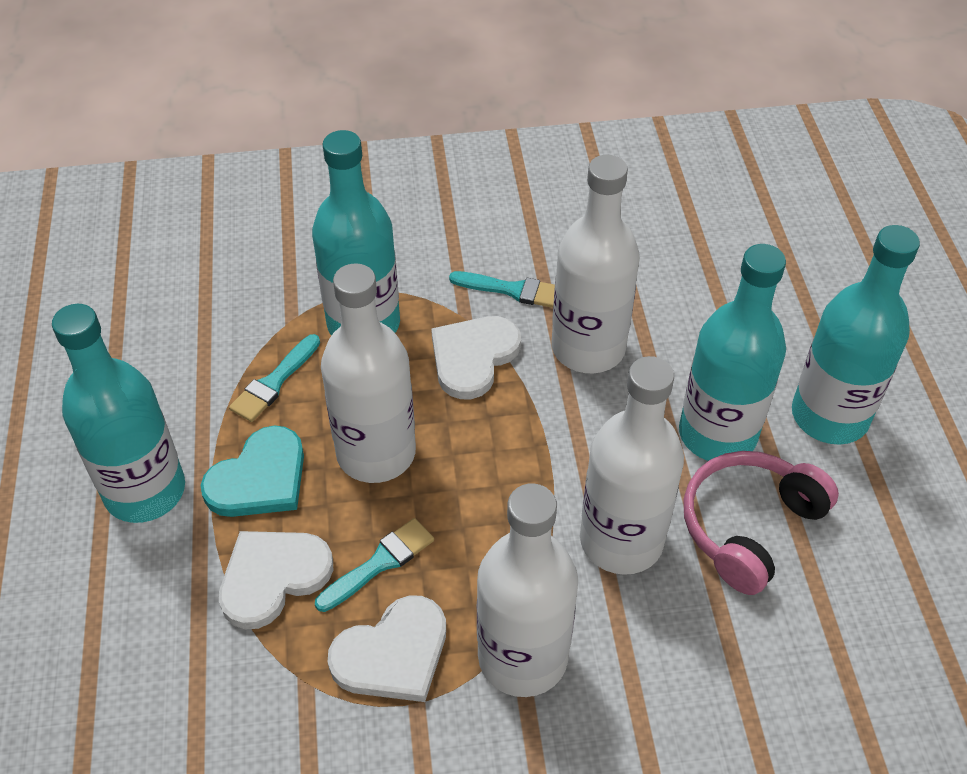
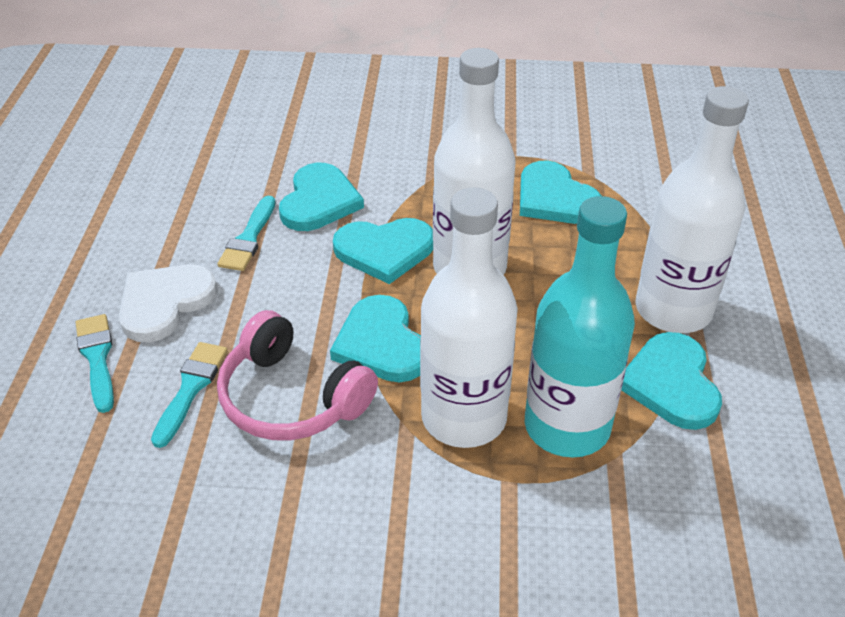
turquoise bottle: [52,304,185,523] [312,130,400,336] [679,244,786,461] [792,225,920,445] = 4 -> [525,196,635,457] = 1
turquoise heart: [200,425,304,517] = 1 -> [279,163,364,231] [330,295,421,382] [333,218,433,284] [520,161,602,224] [621,332,722,430] = 5
white bottle: [321,263,416,483] [477,483,578,697] [552,155,640,373] [580,356,684,575] = 4 -> [420,188,518,448] [433,48,516,275] [635,86,749,333] = 3
white heart: [219,531,333,629] [328,595,446,702] [431,316,521,399] = 3 -> [119,264,218,342] = 1

